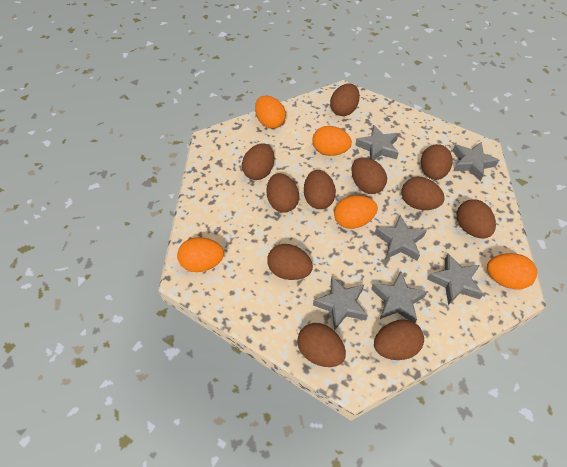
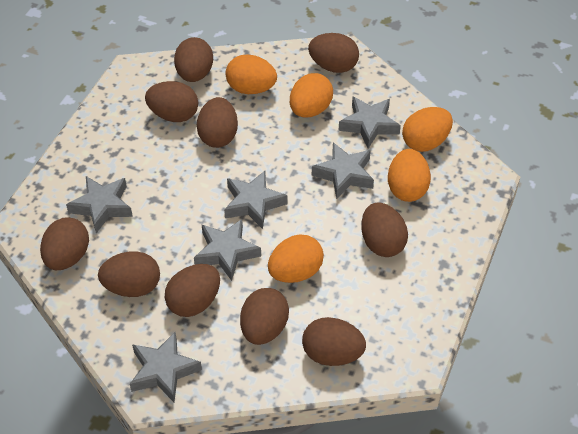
brown egg: [242,143,274,180] [266,173,299,213] [267,244,313,280] [297,323,346,367] [304,170,336,209] [330,83,360,116] [351,157,387,194] [374,319,424,360] [401,177,445,210] [421,144,452,180] [457,199,496,238] = 11 -> [40,217,89,270] [98,251,160,297] [145,81,198,122] [165,264,220,317] [174,37,213,82] [197,97,238,148] [240,288,289,345] [302,317,366,366] [308,33,359,73] [361,202,408,257] = 10

